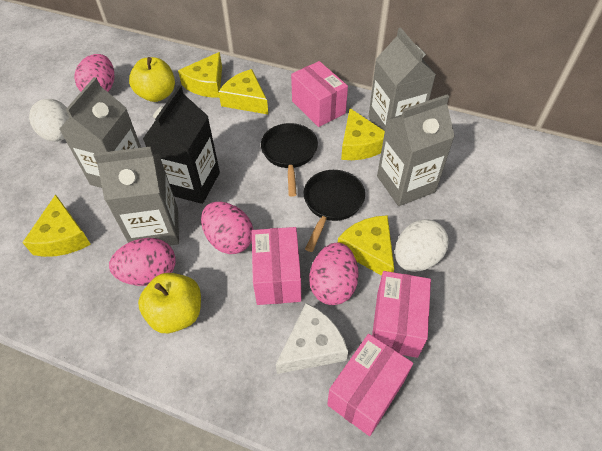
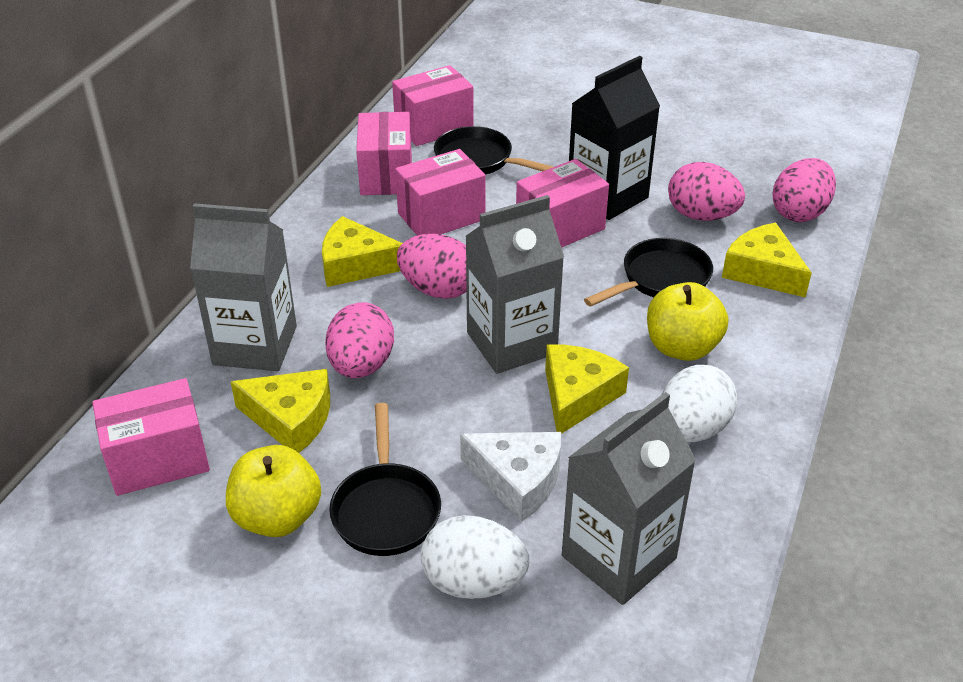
black pan: [261,123,318,197] [304,170,365,252] = 2 -> [329,403,441,556] [434,126,553,175] [584,238,713,307] = 3
grey carton: [59,77,141,188] [94,147,179,245] [368,28,436,131] [377,94,455,206] = 4 -> [190,203,297,371] [465,195,564,374] [562,392,696,605] = 3
pink box: [252,227,301,305] [291,61,348,127] [327,334,413,436] [372,271,431,358] = 4 -> [92,378,210,496] [356,112,412,195] [392,65,474,146] [395,149,486,236] [516,159,609,248] = 5
yellow cheese: [22,194,91,257] [178,52,222,98] [219,69,268,114] [338,215,394,276] [341,108,385,160] = 5 -> [231,369,330,453] [322,216,403,287] [545,344,629,434] [722,223,812,298] = 4

